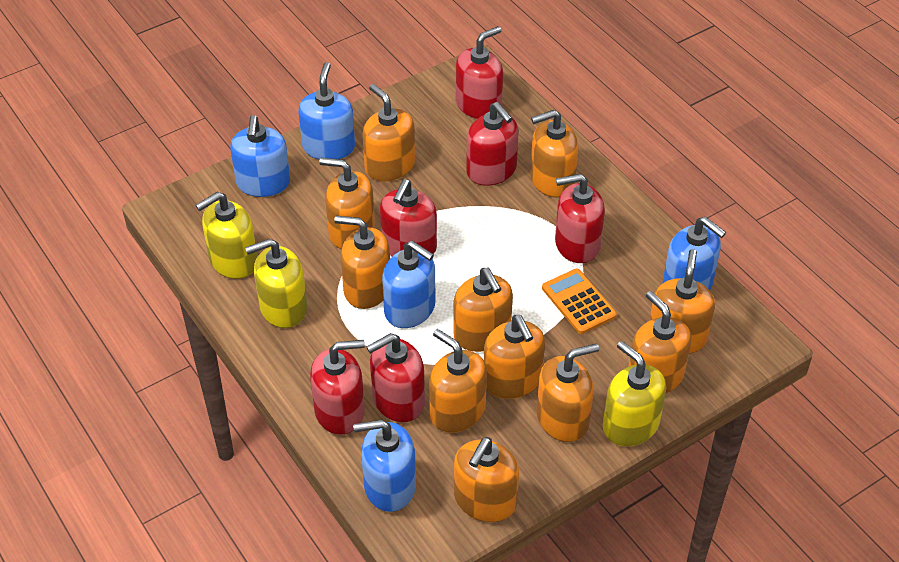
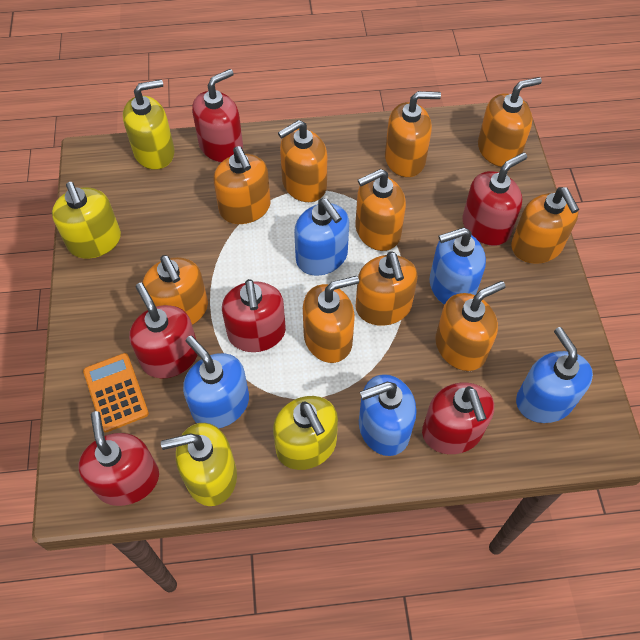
orange soap dispenser: [319,158,375,249] [334,216,390,309] [362,84,415,181] [429,329,487,433] [453,268,513,352] [454,437,519,522] [484,315,545,399] [530,110,579,197] [537,343,599,442] [628,291,691,393] [649,249,715,354] = 11 -> [142,255,208,325] [213,146,271,224] [278,120,327,202] [303,276,359,363] [356,169,406,251] [356,251,418,326] [385,91,441,177] [435,281,505,371] [478,77,542,167] [511,187,579,264] = 10
yellow soap dispenser: [196,192,257,279] [245,238,307,328] [603,341,666,446] = 3 -> [52,182,121,259] [123,79,175,170] [161,423,237,506] [273,396,338,470] = 4

